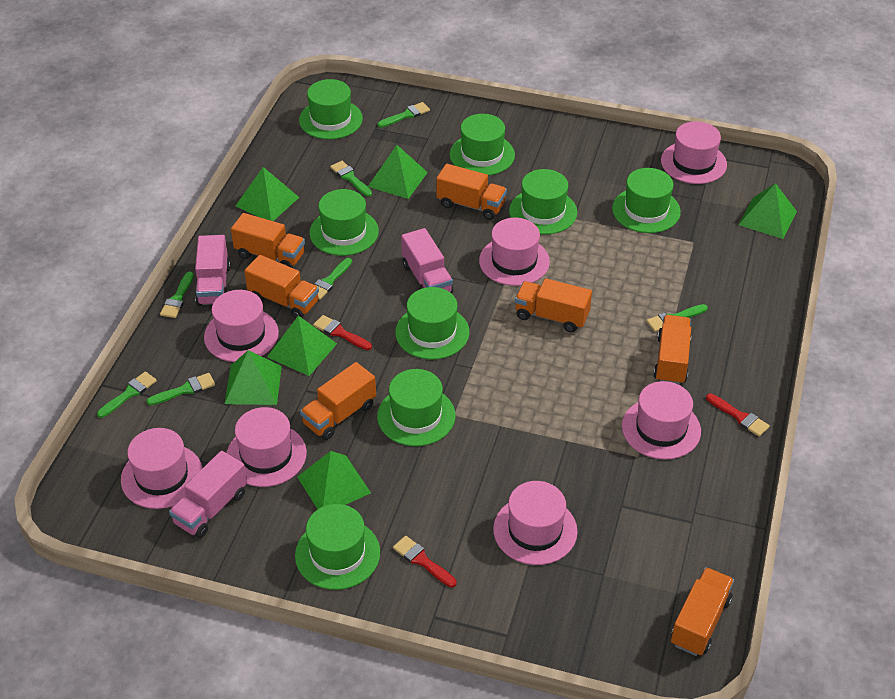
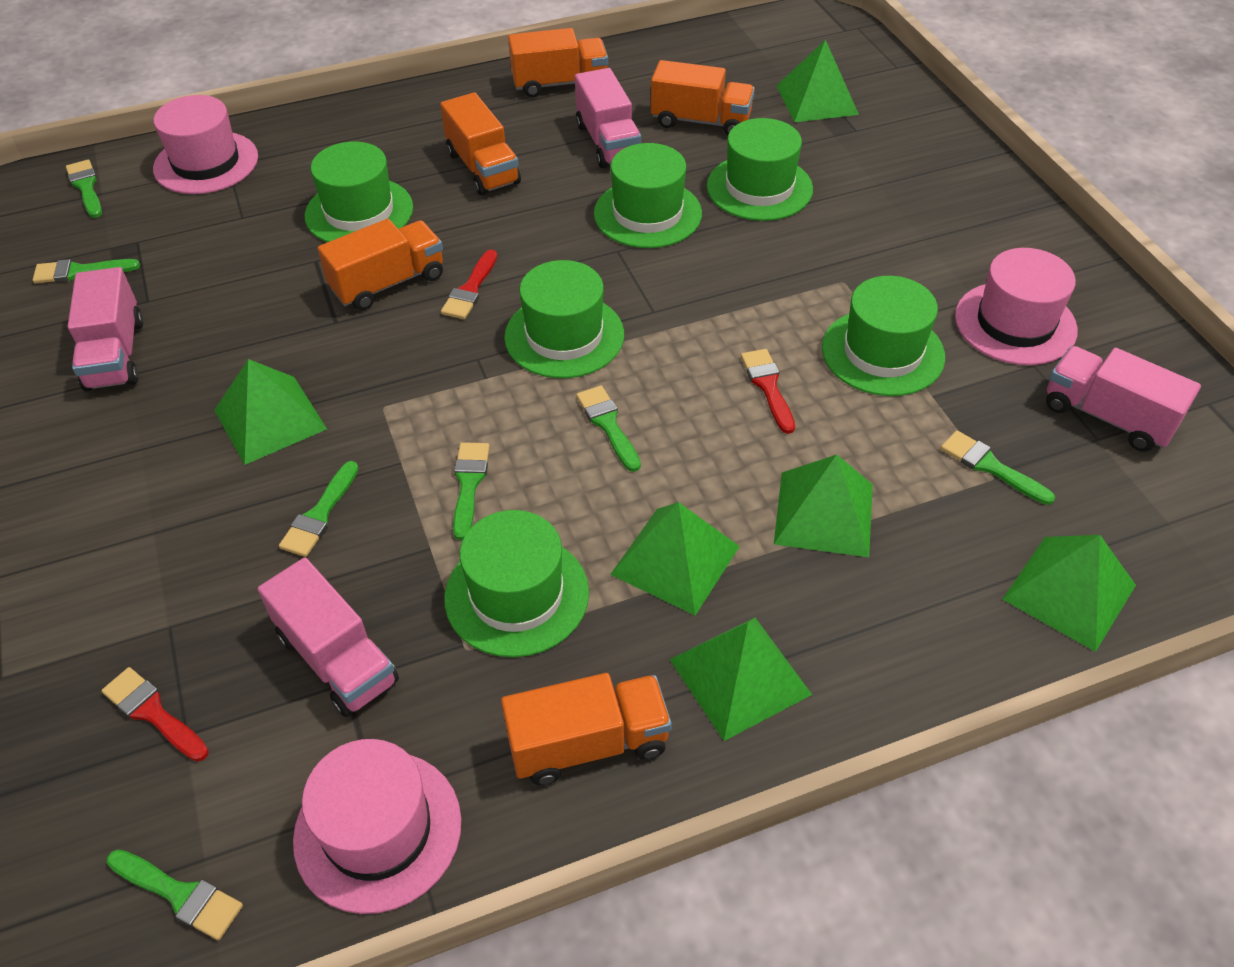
green hat: [295,504,380,590] [299,79,363,139] [309,189,379,256] [377,369,456,446] [395,287,469,359] [450,114,515,176] [509,169,577,235] [612,168,681,233] = 8 -> [305,142,413,242] [444,510,589,657] [504,260,624,378] [594,143,702,248] [707,118,813,221] [822,276,945,396] = 6
orange truck: [231,213,305,268] [244,255,319,318] [300,362,376,440] [436,164,507,220] [515,278,592,332] [653,315,691,385] [671,567,734,656] = 7 -> [318,219,443,310] [440,92,521,195] [501,673,672,785] [508,28,608,97] [651,60,755,135] = 5
pink hat: [121,428,202,509] [204,290,279,362] [227,407,307,487] [479,218,550,286] [493,481,578,565] [622,381,701,460] [661,121,727,184] = 7 -> [153,95,258,194] [293,739,461,914] [955,248,1078,365] = 3
pink truck: [169,451,247,538] [195,235,231,306] [401,228,453,293] = 3 -> [68,267,143,391] [258,557,399,717] [575,68,641,168] [1046,346,1201,451] = 4

